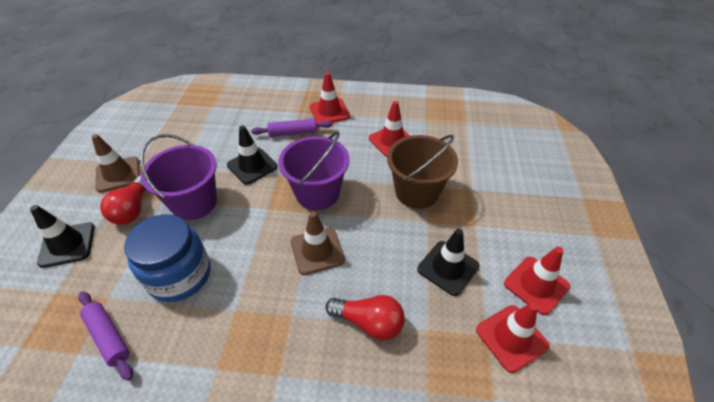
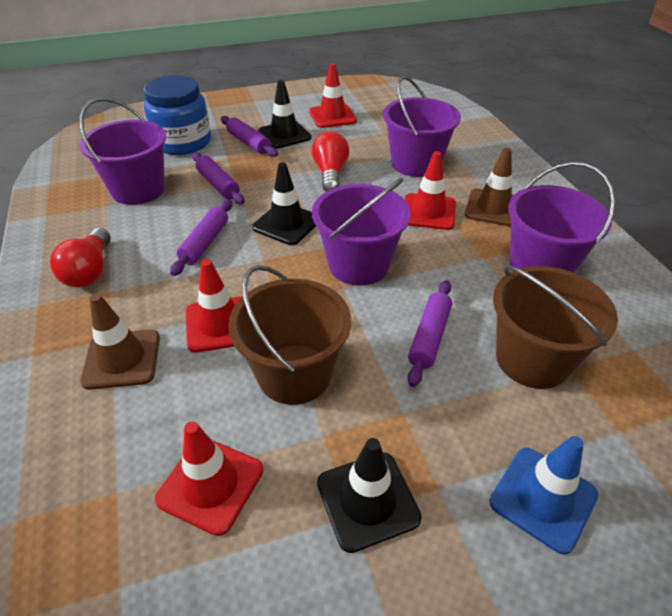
blue traffic cone: none = 0 -> [489,436,598,555] = 1
brown bucket: [387,135,458,209] = 1 -> [228,265,351,405] [493,266,618,389] = 2
purple bucket: [140,134,217,220] [279,132,350,210] = 2 -> [80,98,166,205] [312,178,411,285] [383,76,461,177] [508,162,615,273] = 4
purple rolling pin: [78,291,133,381] [251,119,333,137] = 2 -> [170,199,232,276] [192,152,245,204] [221,116,278,157] [407,280,452,387] = 4

